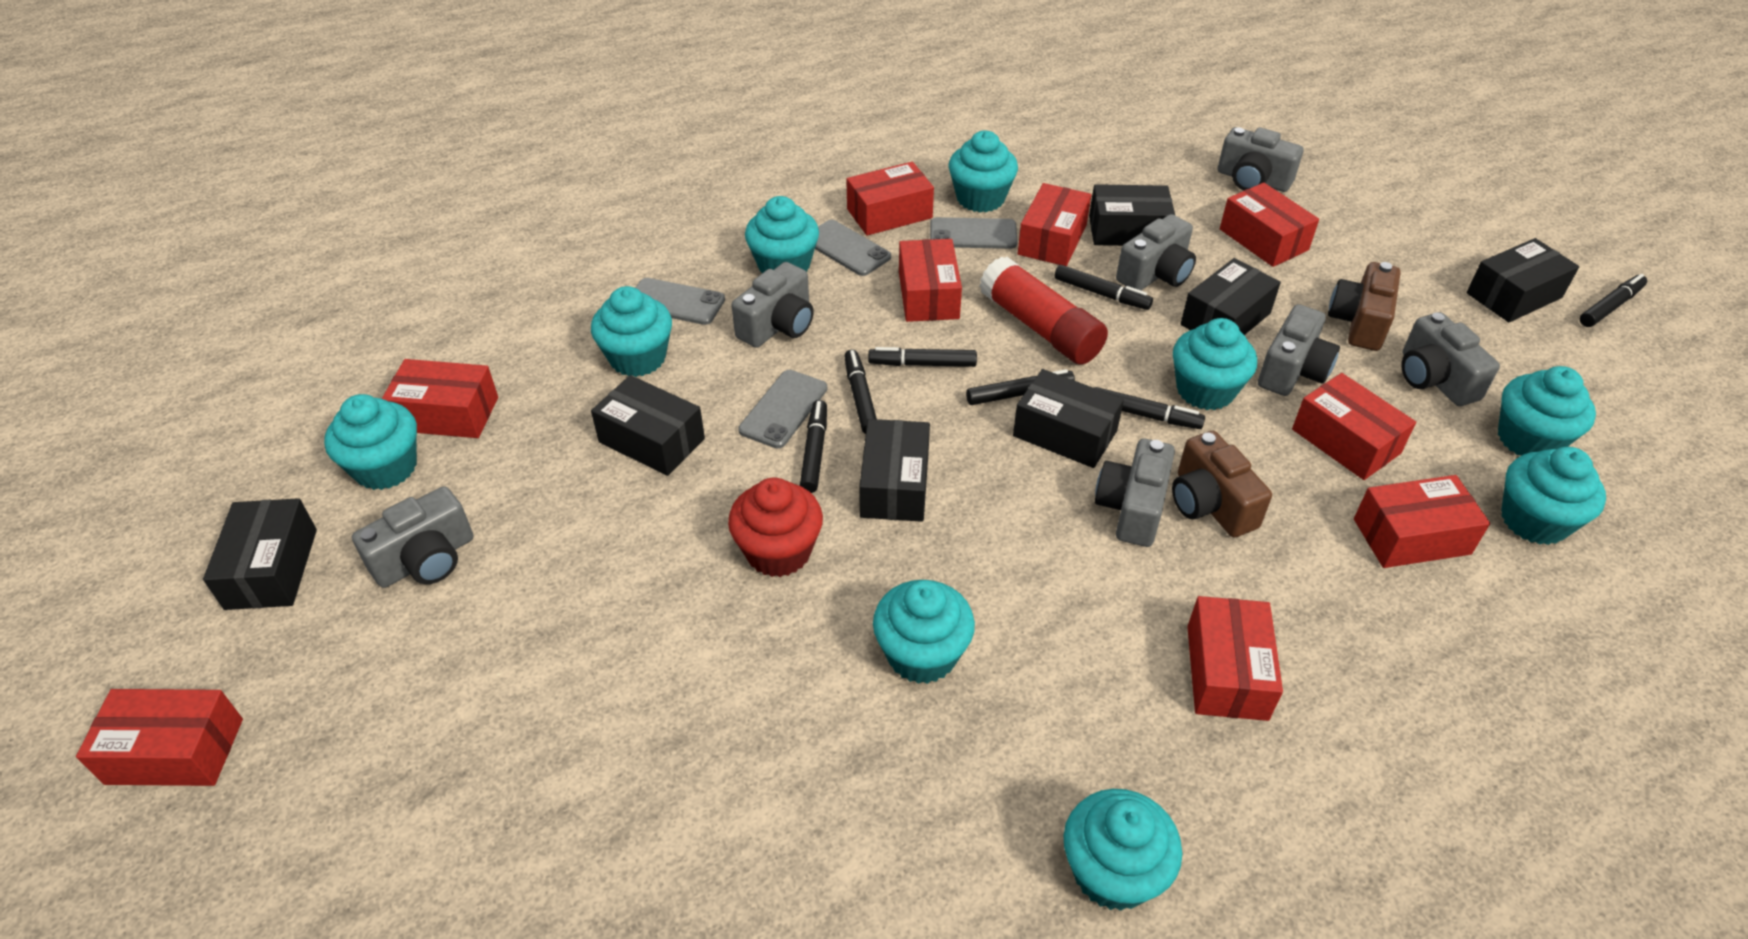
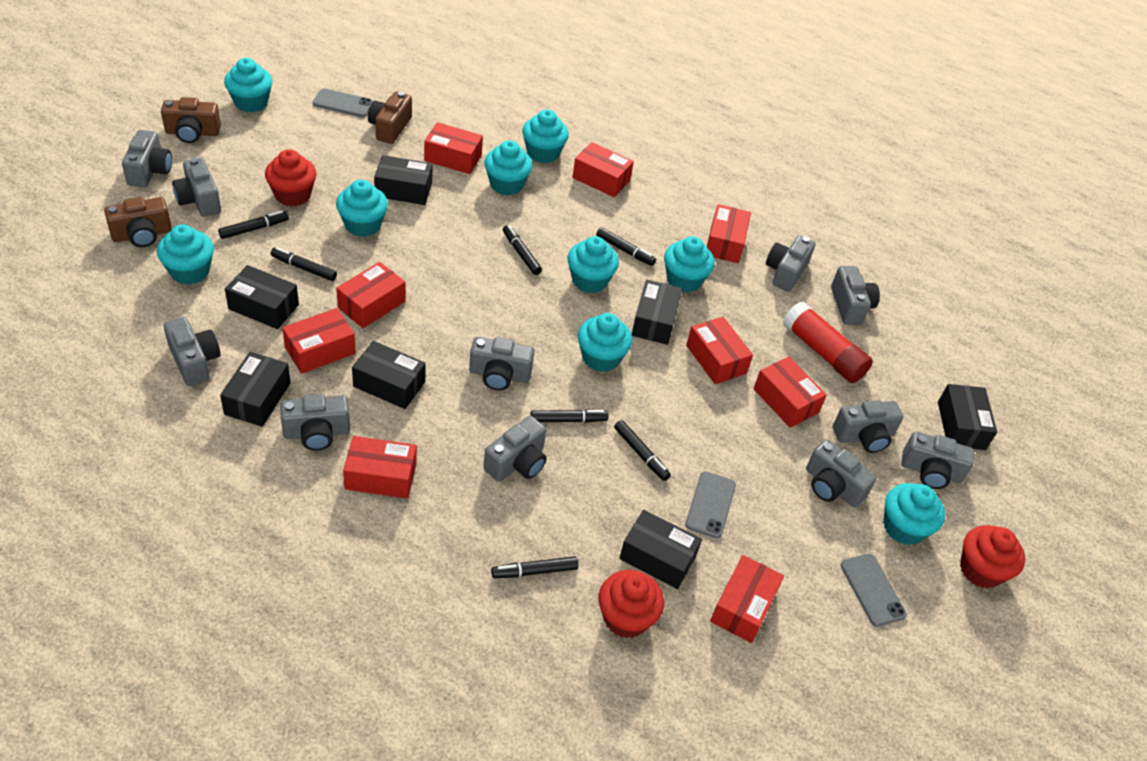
brown camera: [1172,431,1272,537] [1328,262,1401,351] = 2 -> [104,197,172,247] [161,97,221,143] [368,91,412,144] = 3
grey camera: [352,486,473,588] [731,262,814,348] [1095,438,1175,547] [1116,214,1196,290] [1218,127,1303,192] [1258,304,1340,396] [1401,312,1500,406] = 7 -> [122,130,172,187] [164,317,221,386] [172,158,221,217] [280,394,350,451] [469,337,534,391] [484,416,547,482] [766,235,815,292] [806,440,877,507] [831,266,880,325] [833,400,903,453] [901,432,974,489] = 11
grey phone: [635,278,725,325] [738,370,827,448] [815,220,891,276] [930,217,1018,249] = 4 -> [313,88,373,117] [685,471,736,538] [841,554,907,627] = 3
red cupcake: [728,478,823,577] = 1 -> [265,149,317,207] [598,570,664,638] [960,525,1025,589] = 3

